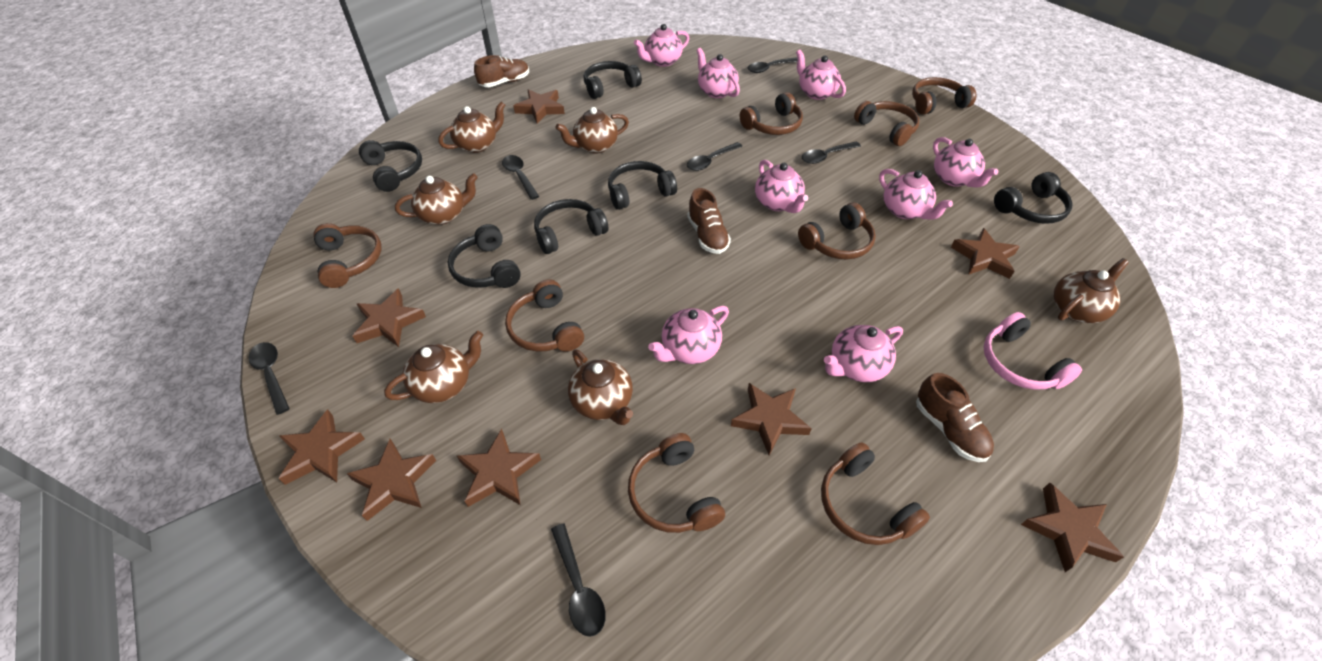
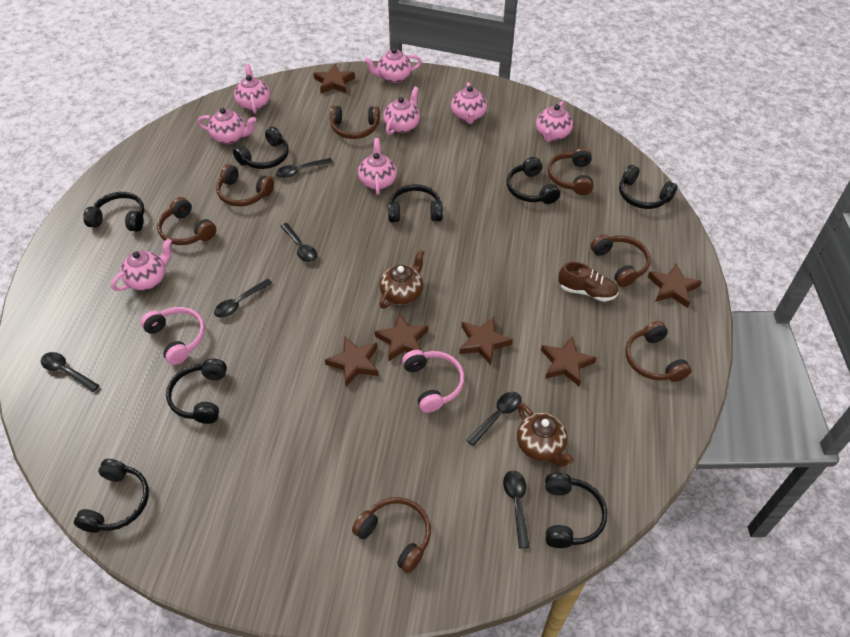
black headphones: [359,140,422,192] [448,224,521,288] [534,199,608,254] [584,61,642,99] [608,161,677,210] [994,172,1073,224] = 6 -> [74,459,149,533] [83,192,144,232] [166,359,227,424] [233,127,289,169] [388,184,443,222] [507,157,560,204] [545,473,607,548] [619,165,677,209] = 8
brown headphones: [314,223,382,288] [505,279,584,352] [628,433,725,533] [740,92,803,135] [798,203,876,260] [821,442,930,545] [854,101,919,146] [912,77,976,115] = 8 -> [157,197,217,245] [216,164,274,206] [330,106,380,139] [352,497,431,573] [548,147,593,195] [591,234,651,287] [625,321,691,382] = 7
brown shoe: [474,55,529,87] [687,188,731,254] [916,373,994,462] = 3 -> [558,262,618,302] = 1
brown star: [279,409,365,485] [347,439,436,521] [352,288,426,347] [457,429,541,507] [513,90,565,124] [731,383,812,455] [951,228,1020,279] [1021,482,1124,572] = 8 -> [313,64,355,94] [325,337,379,386] [375,313,429,361] [459,317,513,365] [541,336,597,387] [648,263,702,308] = 6
brown teapot: [384,331,483,403] [395,173,478,225] [438,102,505,153] [556,107,629,154] [568,349,633,425] [1053,258,1129,323] = 6 -> [379,249,425,309] [517,403,574,467] = 2
pink headphones: [984,312,1082,390] = 1 -> [141,307,205,365] [402,350,464,413] = 2

